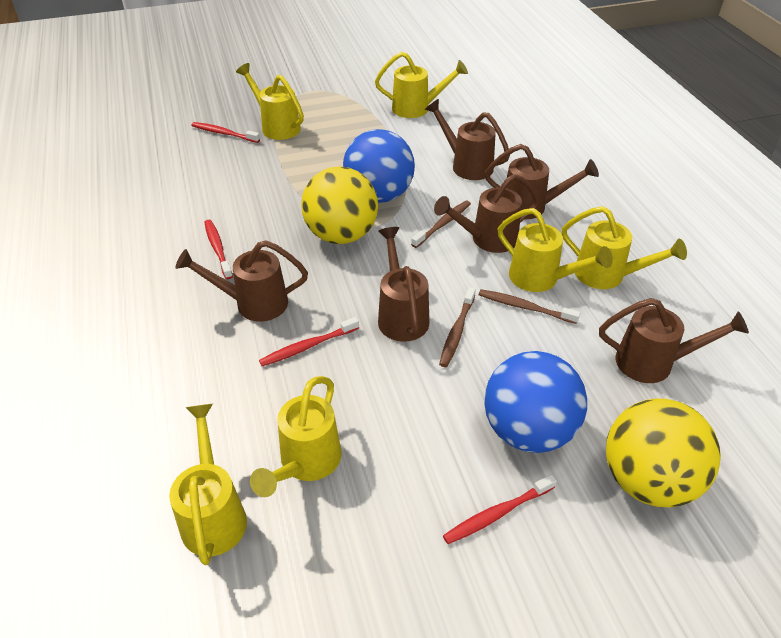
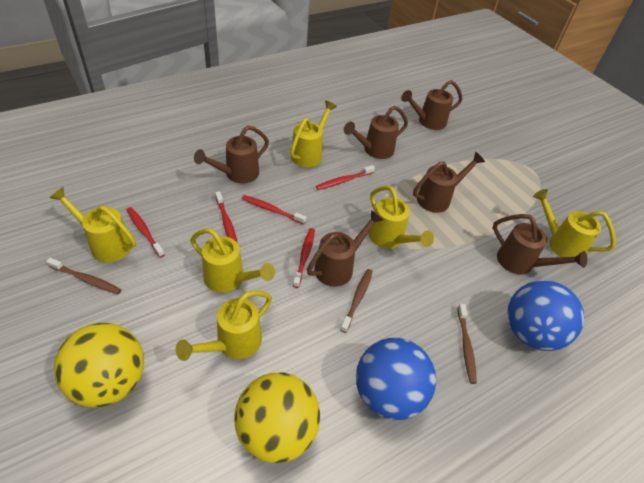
red toothbrush: [191,122,260,143] [204,220,233,279] [259,317,359,366] [443,474,557,544] = 4 -> [126,207,165,258] [215,191,237,242] [242,195,306,225] [293,228,315,288] [316,165,375,190] = 5

